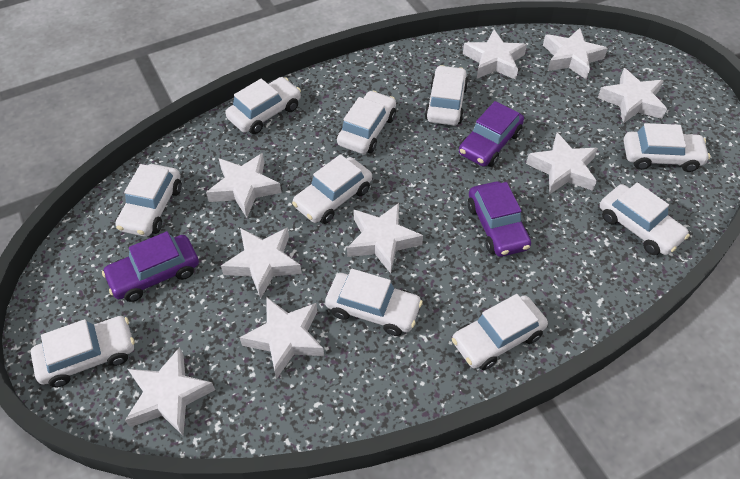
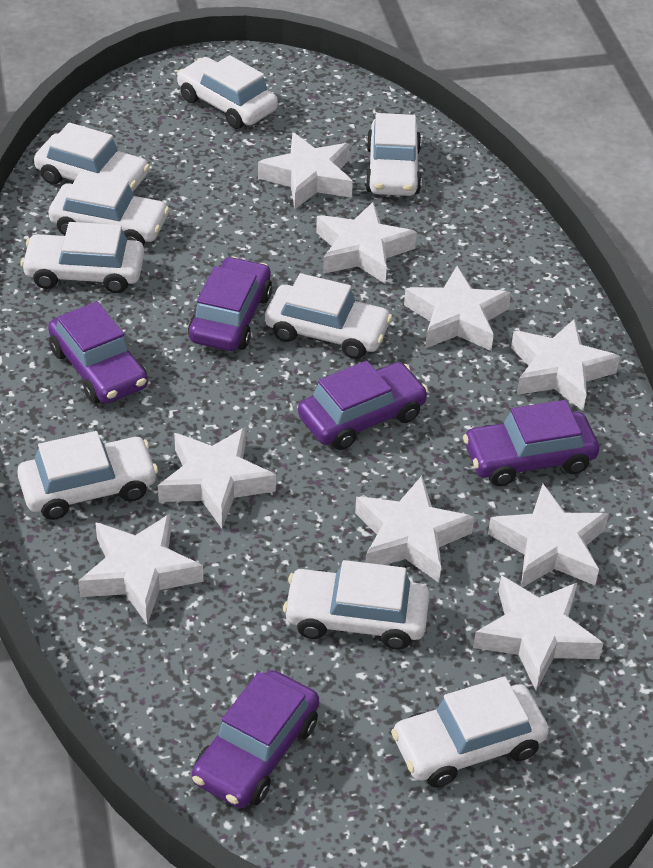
purple car: [102,231,199,302] [459,101,524,167] [468,181,531,257] = 3 -> [48,302,148,404] [188,256,272,351] [192,670,319,808] [298,361,428,450] [463,400,599,486] = 5
white car: [31,316,135,387] [115,164,182,237] [225,77,301,134] [292,154,372,224] [325,269,423,336] [337,91,396,154] [425,65,468,125] [452,294,548,370] [600,182,690,255] [624,123,710,172] = 10 -> [17,431,158,520] [20,222,144,293] [34,122,150,192] [49,171,169,245] [177,55,278,129] [265,273,392,359] [283,560,430,649] [365,113,422,196] [391,676,549,788] = 9

